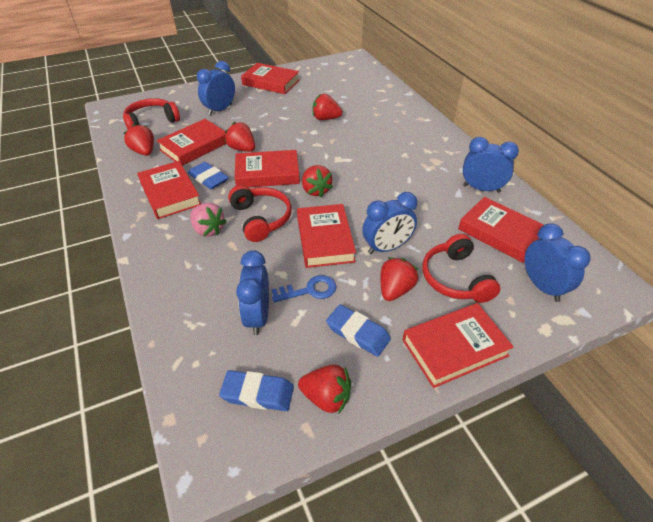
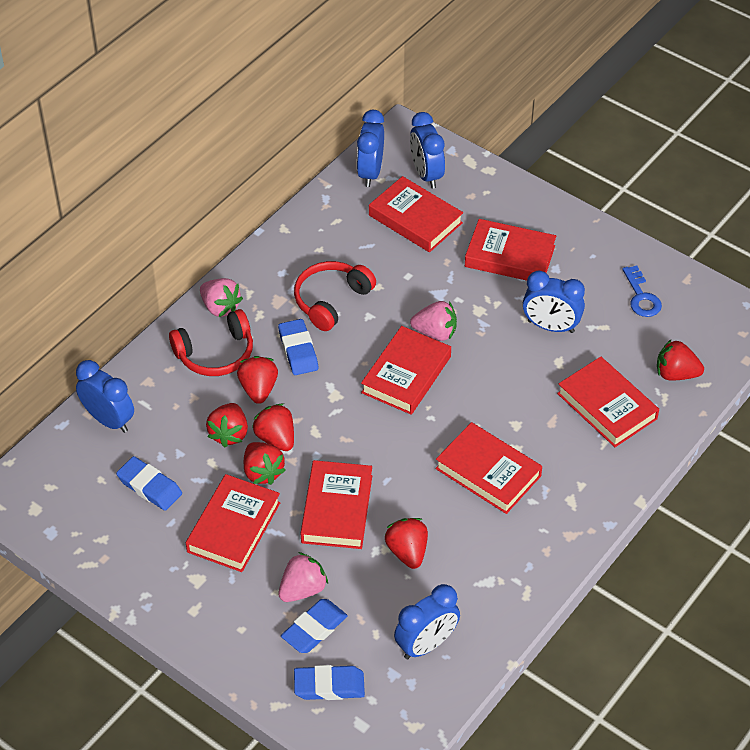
blue eraser: [188,162,229,189] [219,370,294,411] [326,304,391,357] = 3 -> [116,456,182,511] [278,319,318,375] [281,599,348,653] [294,665,365,700] = 4
pink strawberry: [190,203,227,237] = 1 -> [200,278,243,317] [278,552,328,602] [410,301,457,341] = 3
red headphones: [123,98,180,129] [228,185,292,242] [422,234,500,303] = 3 -> [169,309,253,376] [294,261,376,331] = 2

